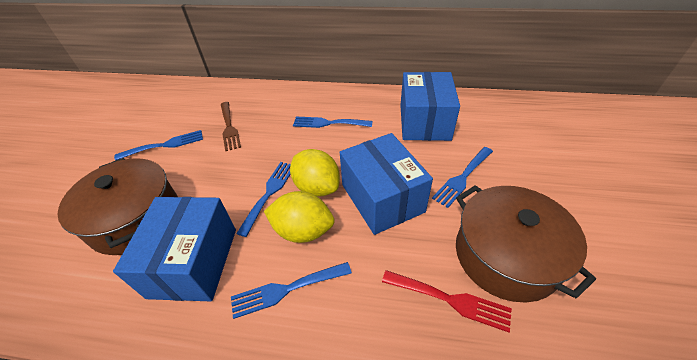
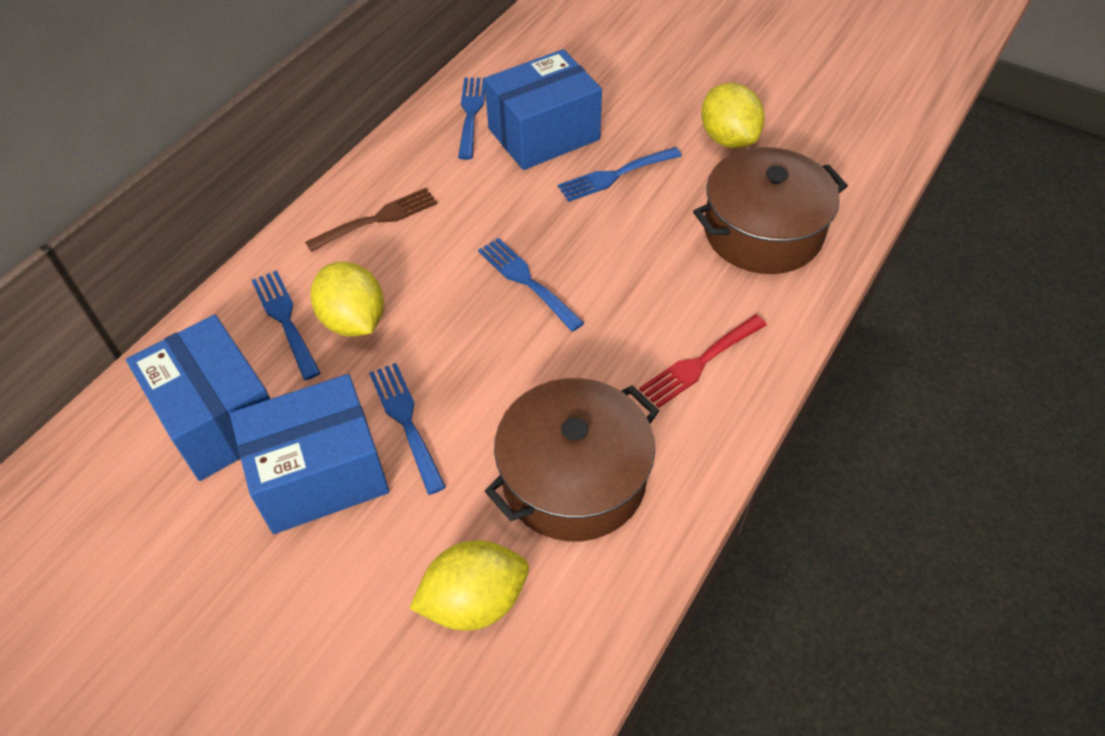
yellow lemon: [264,191,335,243] [290,149,340,197] = 2 -> [310,262,384,337] [409,540,529,631] [701,83,765,148] = 3

